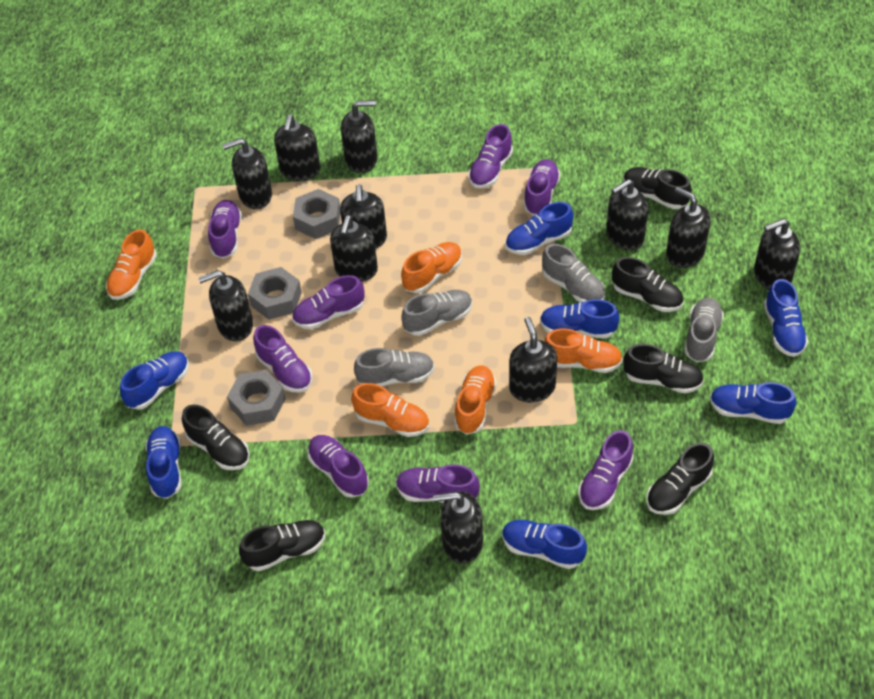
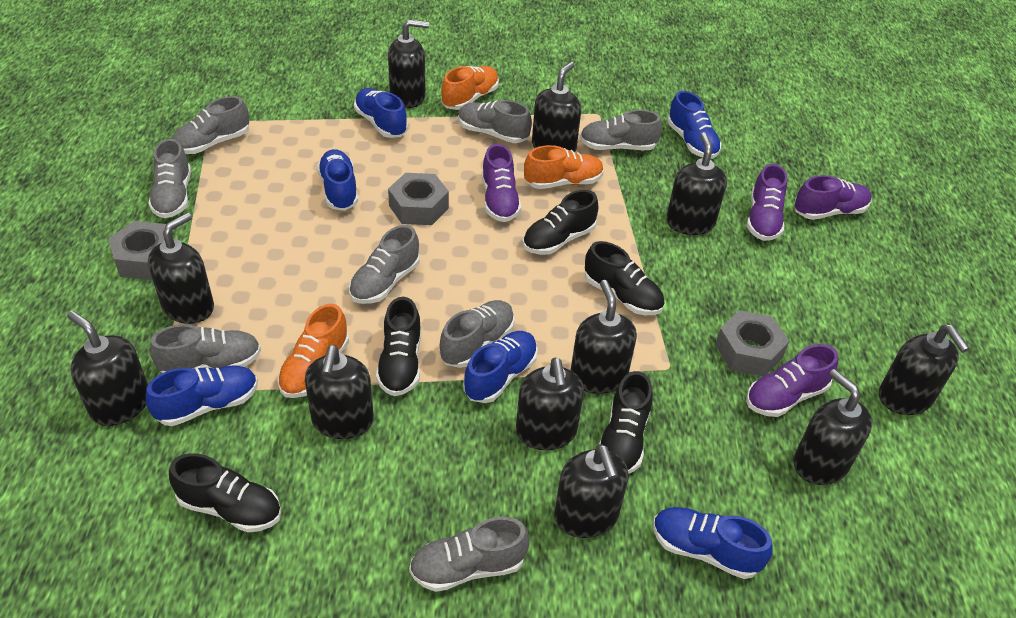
black shoe: [182,405,250,470] [239,520,325,571] [612,257,684,312] [623,167,692,209] [623,344,704,393] [646,443,714,515] = 6 -> [169,453,281,533] [376,297,421,396] [523,190,598,255] [585,241,664,315] [599,371,653,474] = 5
blue shoe: [120,351,189,410] [146,426,181,499] [502,520,587,569] [505,202,573,255] [540,299,619,339] [710,382,796,424] [764,279,808,357] = 7 -> [145,366,258,426] [317,149,358,211] [354,88,408,138] [463,331,538,403] [653,507,773,579] [667,91,721,159] = 6
grey shoe: [354,348,435,386] [401,290,472,336] [542,244,605,303] [684,298,724,362] = 4 -> [148,139,191,218] [149,324,261,373] [172,96,249,154] [349,225,420,304] [409,517,529,592] [439,300,515,368] [458,100,532,143] [580,110,662,150] = 8
orange shoe: [106,229,157,300] [351,383,429,437] [401,242,462,293] [454,365,497,435] [544,329,623,373] = 5 -> [277,304,349,398] [441,66,499,110] [524,145,604,189] = 3
purple shoe: [208,200,242,259] [253,325,312,393] [292,275,365,329] [307,435,369,498] [396,464,480,503] [468,124,513,188] [523,159,560,215] [578,430,634,510] = 8 -> [482,144,521,222] [746,344,838,417] [747,164,788,241] [795,175,872,220] = 4

